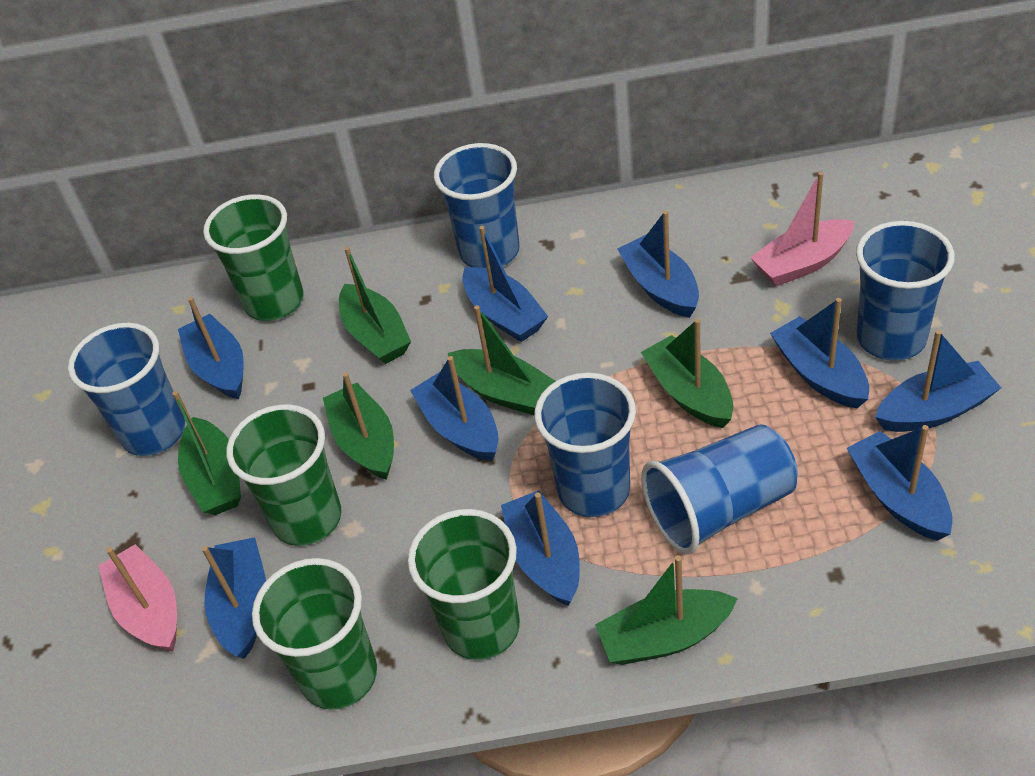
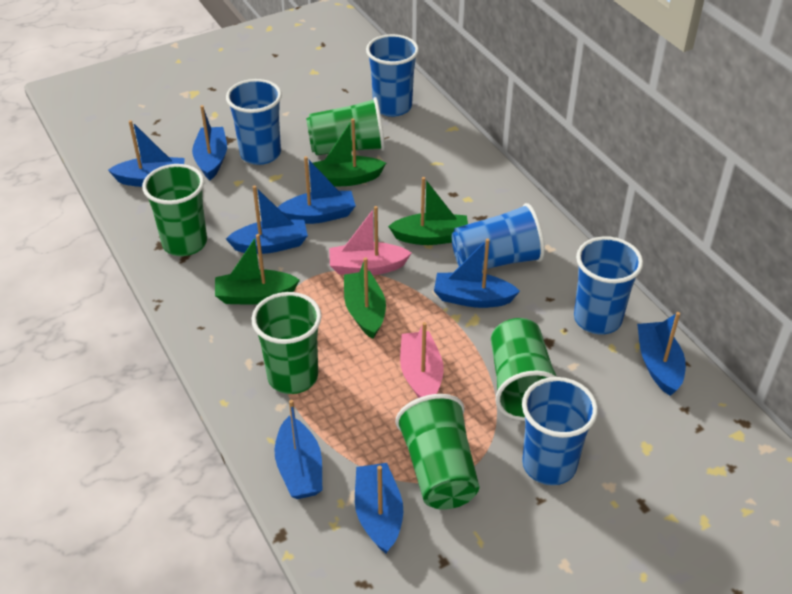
blue boat: [178,297,244,399] [202,537,266,659] [410,356,499,461] [462,226,548,342] [501,490,580,606] [617,211,699,318] [770,298,869,408] [847,425,953,541] [875,330,1001,432] = 9 -> [108,120,185,187] [192,105,227,180] [226,186,308,254] [275,400,322,499] [278,156,356,224] [355,463,403,553] [434,238,520,308] [637,312,686,396] = 8
green boat: [172,391,241,515] [323,372,394,480] [339,246,411,364] [448,305,555,415] [595,555,738,665] [641,319,733,428] = 6 -> [215,234,300,305] [313,118,386,186] [344,257,386,339] [388,177,468,245] = 4
green cup: [203,194,304,321] [226,404,342,546] [252,558,377,710] [408,509,520,660] = 4 -> [142,164,207,256] [251,292,322,394] [306,97,385,155] [396,394,479,510] [491,318,557,421] = 5

